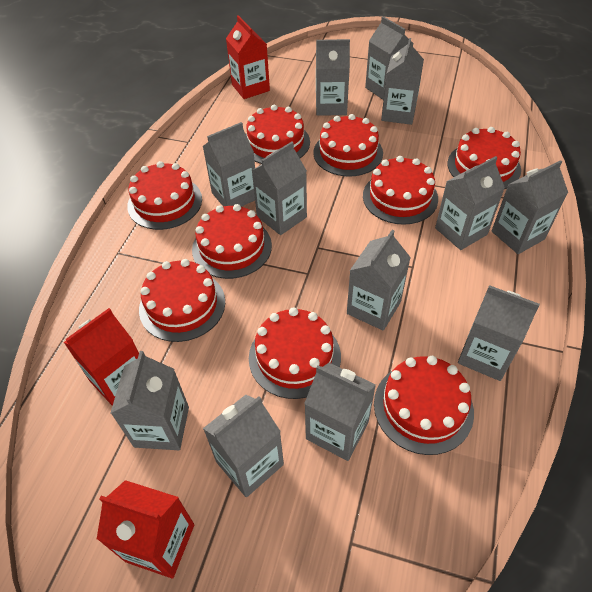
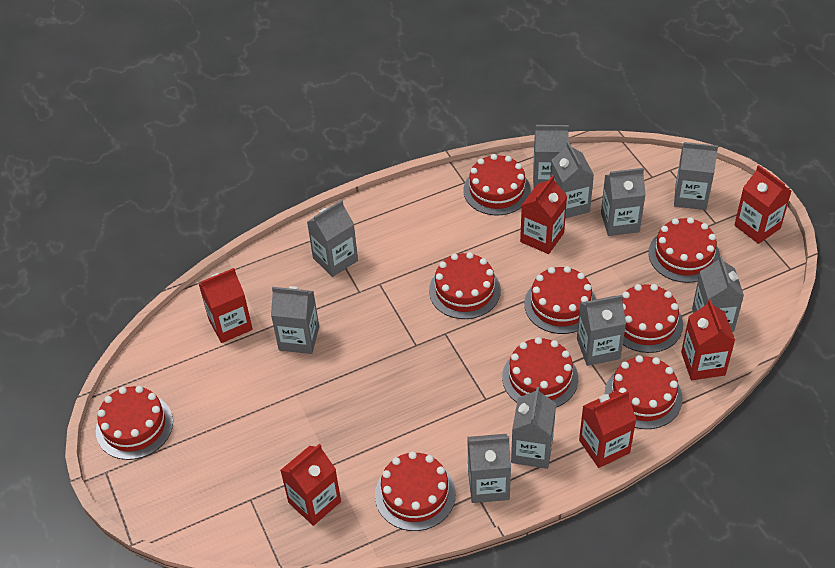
grey carton: [111,351,189,450] [203,122,255,207] [203,395,284,497] [251,142,307,235] [304,363,376,461] [316,39,350,116] [347,230,411,331] [365,16,414,100] [381,38,424,125] [435,156,505,250] [458,285,540,381] [492,160,568,254] = 12 -> [271,286,319,354] [307,200,358,277] [467,434,511,503] [511,387,556,469] [533,125,569,188] [550,141,594,218] [577,295,626,366] [601,168,646,236] [674,142,718,210] [692,255,744,332] = 10
red carton: [64,308,139,406] [97,480,194,578] [226,15,270,99] = 3 -> [199,268,253,343] [280,444,341,526] [520,175,567,254] [579,391,637,468] [681,299,735,380] [734,165,791,244] = 6

